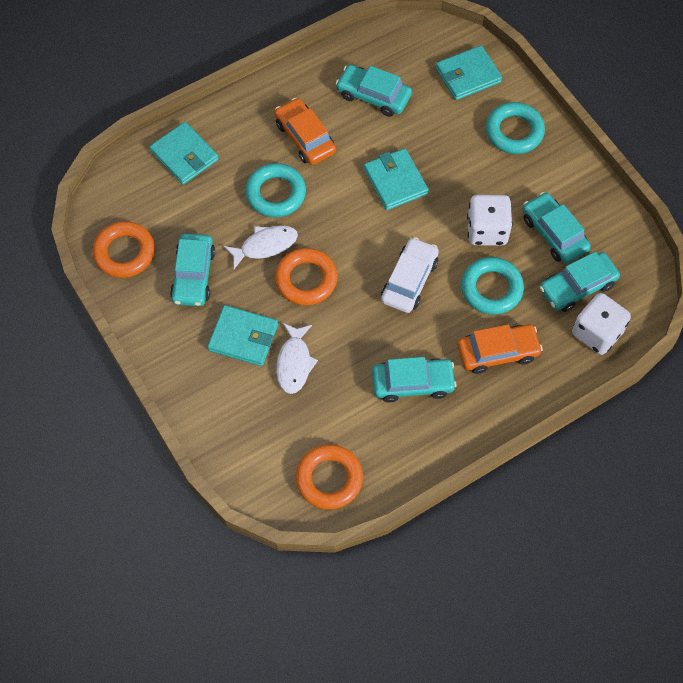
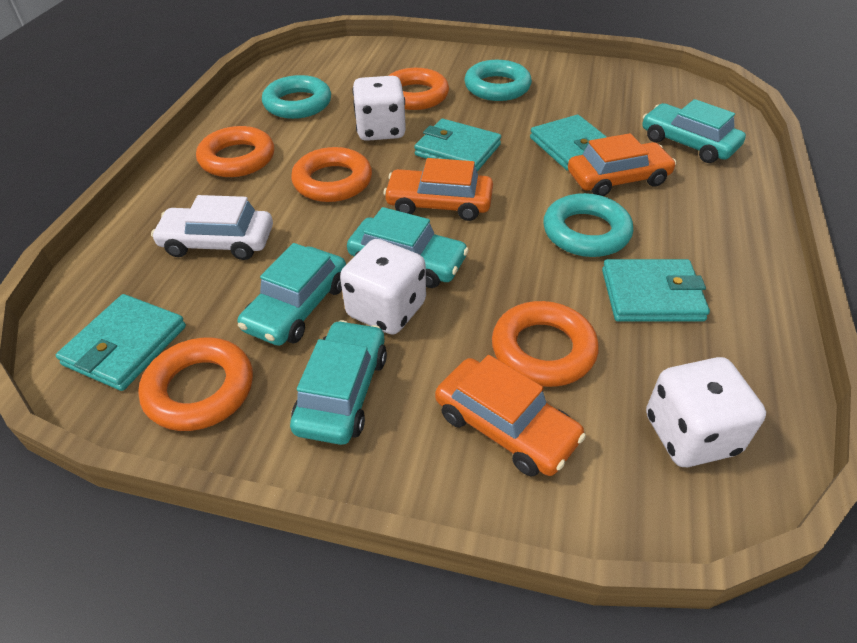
orange car: [274,98,336,165] [457,324,543,374] = 2 -> [383,158,493,221] [435,355,586,477] [568,133,676,196] = 3
orange ring: [92,221,155,278] [275,248,338,305] [295,444,363,509] = 3 -> [138,337,253,431] [196,126,274,177] [291,147,372,202] [388,68,449,110] [492,301,599,387] = 5
turquoise car: [170,234,215,306] [336,65,412,117] [372,357,457,403] [522,192,591,264] [540,252,620,312] = 5 -> [238,243,346,346] [290,320,387,445] [347,207,469,288] [642,99,746,163] = 4
white dice: [467,195,513,246] [572,293,631,355] = 2 -> [340,239,426,335] [352,76,406,141] [646,357,766,467] = 3
white fish: [224,225,298,269] [276,323,318,394] = 2 -> none = 0

